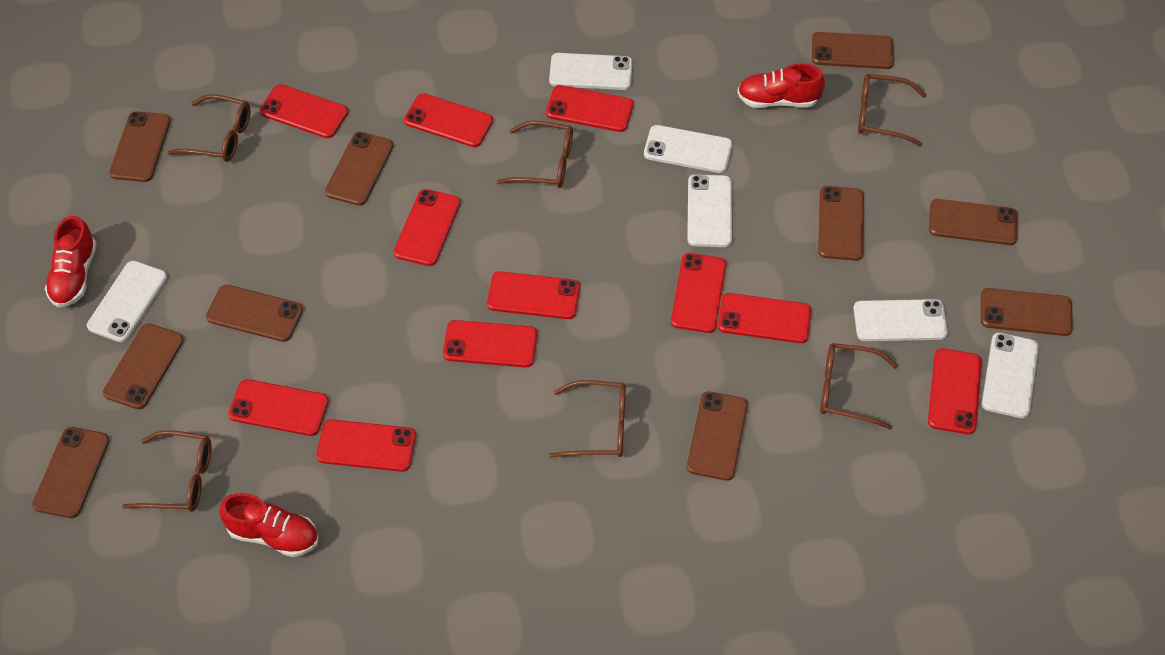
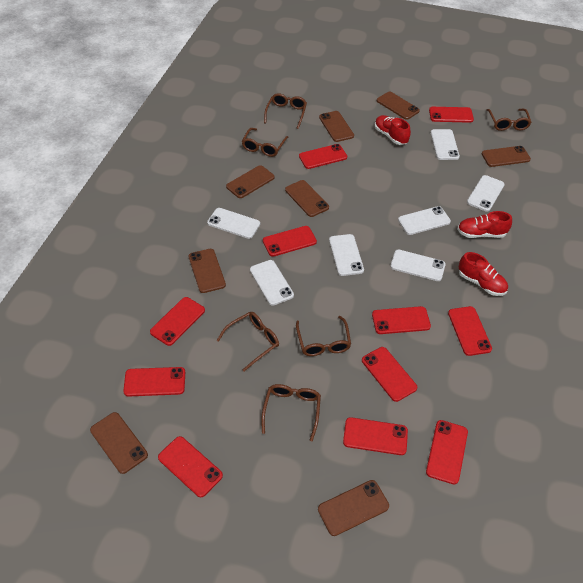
brown phone: [32,427,110,518] [103,323,184,409] [109,111,171,182] [206,285,303,342] [325,132,393,206] [687,391,748,481] [812,32,894,69] [818,186,864,261] [929,199,1018,245] [981,288,1073,336] = 10 -> [90,412,148,474] [189,249,226,293] [226,165,275,198] [285,180,329,217] [318,480,389,536] [319,111,354,142] [377,92,420,120] [482,146,531,167] = 8
white phone: [87,260,167,342] [549,53,632,90] [644,125,732,173] [687,174,732,247] [853,299,948,341] [982,333,1039,418] = 6 -> [207,208,260,239] [250,260,294,306] [329,234,364,276] [390,249,446,281] [398,206,451,235] [431,129,460,160] [467,175,505,212] = 7

